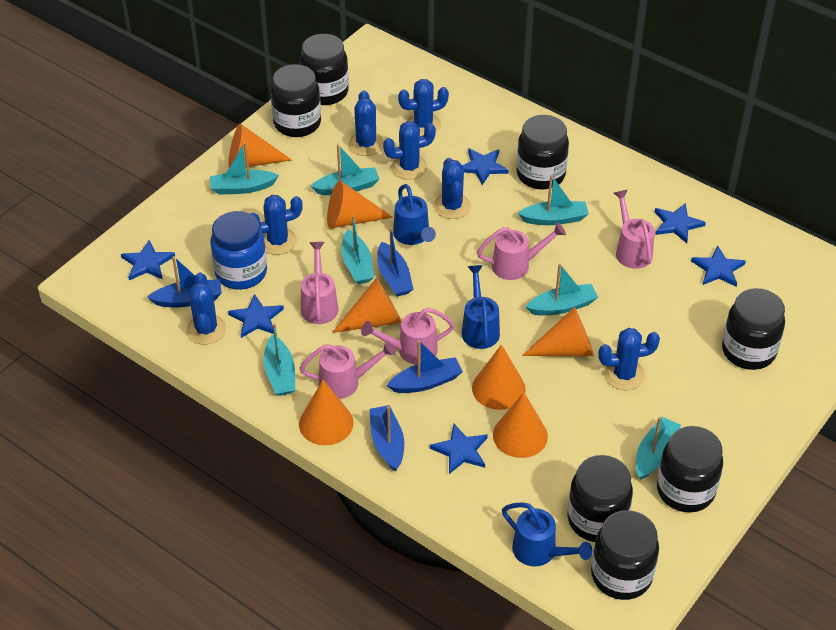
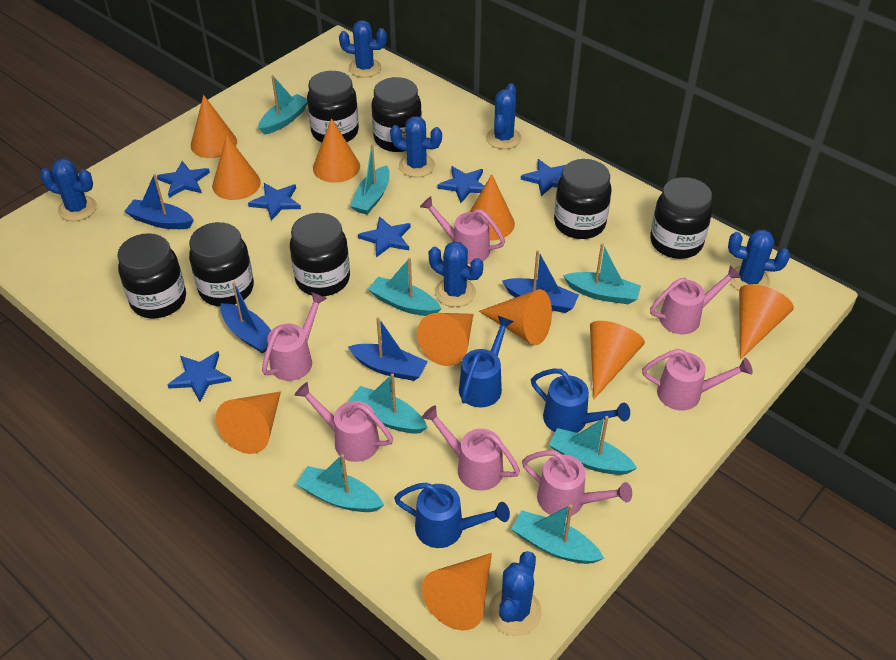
blue jar: [210,211,267,290] = 1 -> none = 0
orange cone: [228,124,292,168] [299,380,354,445] [327,181,393,229] [332,278,402,333] [472,344,526,410] [493,392,548,458] [522,307,594,356] = 7 -> [191,95,237,158] [212,135,261,200] [216,391,281,454] [313,118,360,183] [417,313,474,366] [422,553,492,630] [470,174,515,240] [479,289,552,345] [590,321,645,399] [739,284,794,360] = 10
pink watering can: [299,341,396,399] [301,242,339,324] [361,308,455,365] [477,223,566,280] [614,190,655,269] = 5 -> [262,292,327,381] [294,382,393,462] [420,196,505,264] [422,405,520,491] [522,450,632,517] [642,349,753,410] [650,265,741,334] = 7
turquoise boat: [210,142,279,195] [264,324,295,396] [310,144,379,195] [341,215,374,284] [518,175,589,225] [526,264,598,315] [636,417,681,480] = 7 -> [258,75,308,135] [296,454,384,512] [348,373,428,434] [350,144,390,215] [368,258,441,316] [511,504,604,564] [549,416,637,475] [563,243,641,304] = 8

